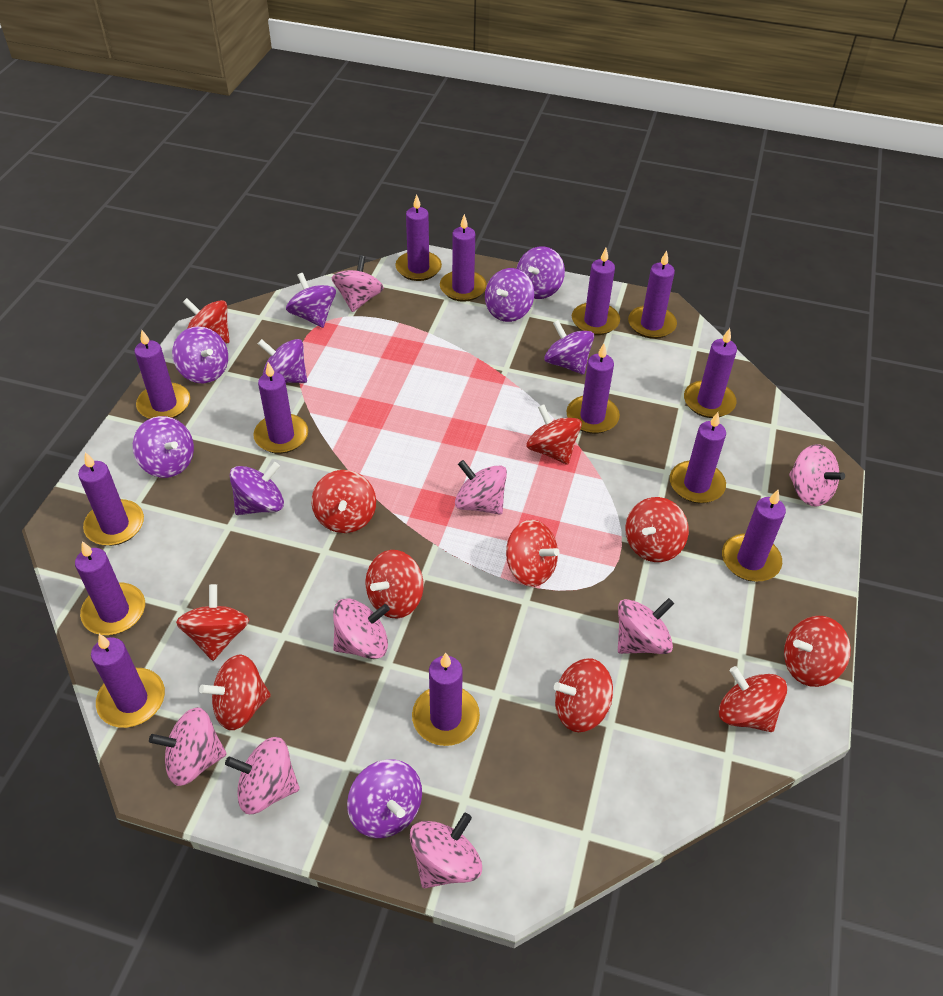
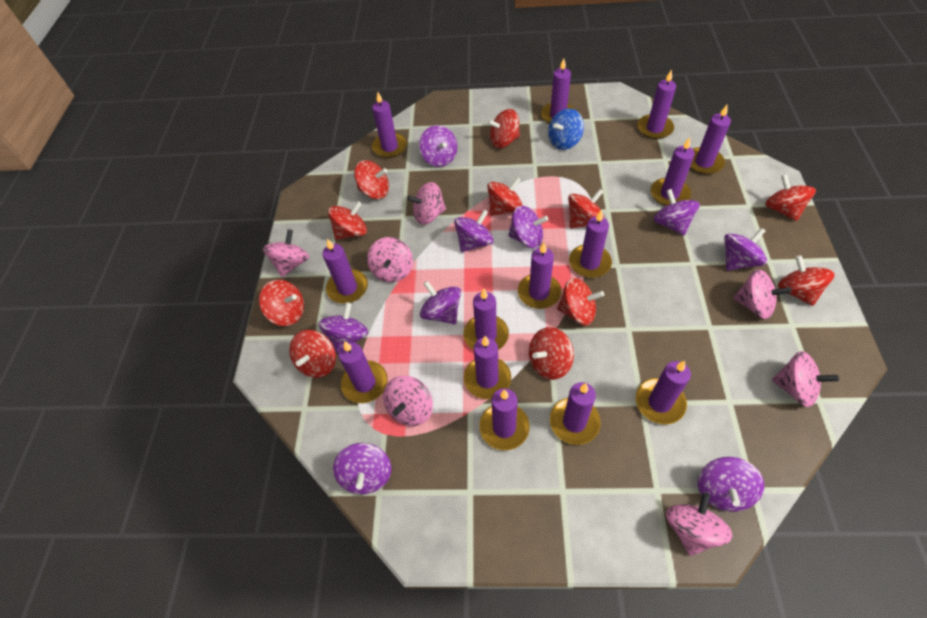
blue spinning top: none = 0 -> [548,108,584,150] = 1
pink spinning top: [149,707,227,786] [225,737,300,814] [332,255,384,312] [333,599,390,659] [410,813,482,888] [455,460,507,515] [618,598,674,654] [789,444,845,507] = 8 -> [263,229,309,277] [367,237,413,282] [383,376,433,426] [407,182,446,225] [666,492,733,556] [733,269,792,319] [772,351,839,407] = 7

